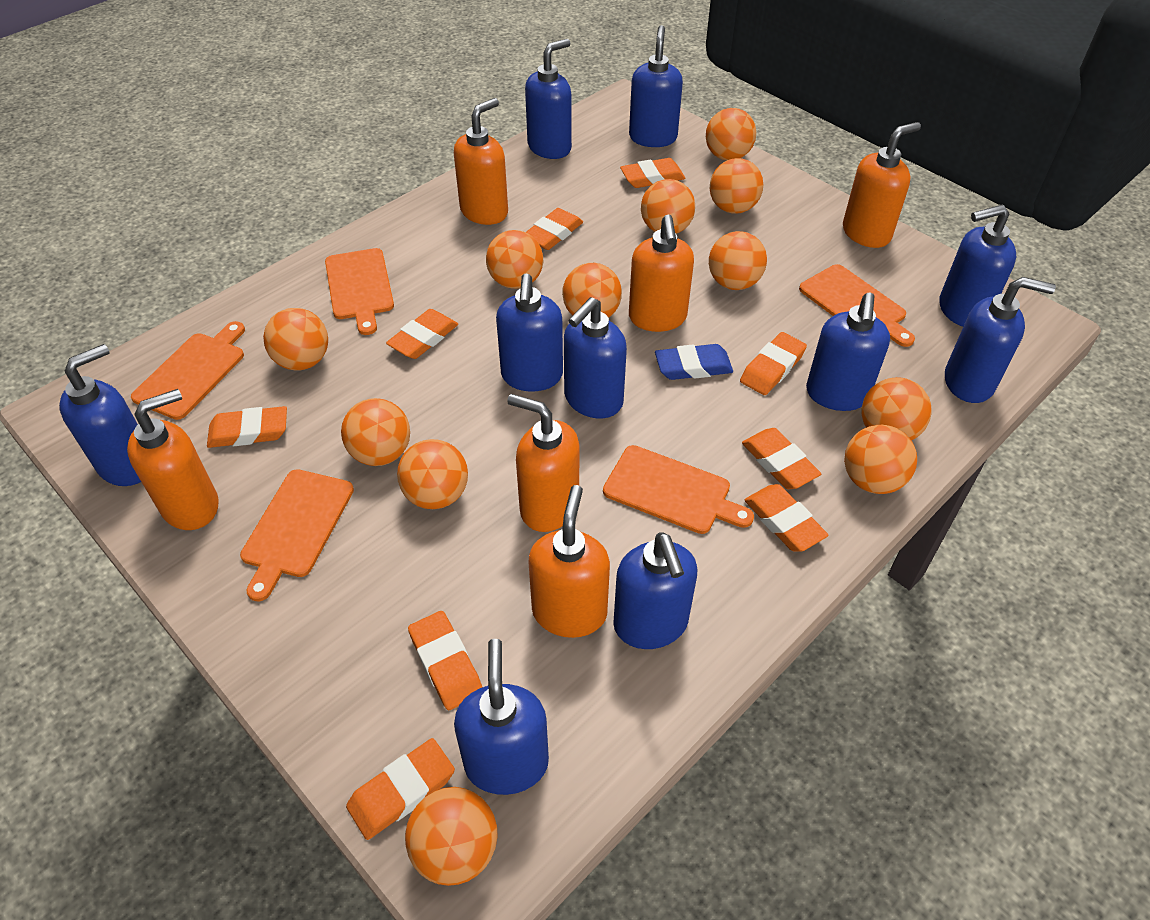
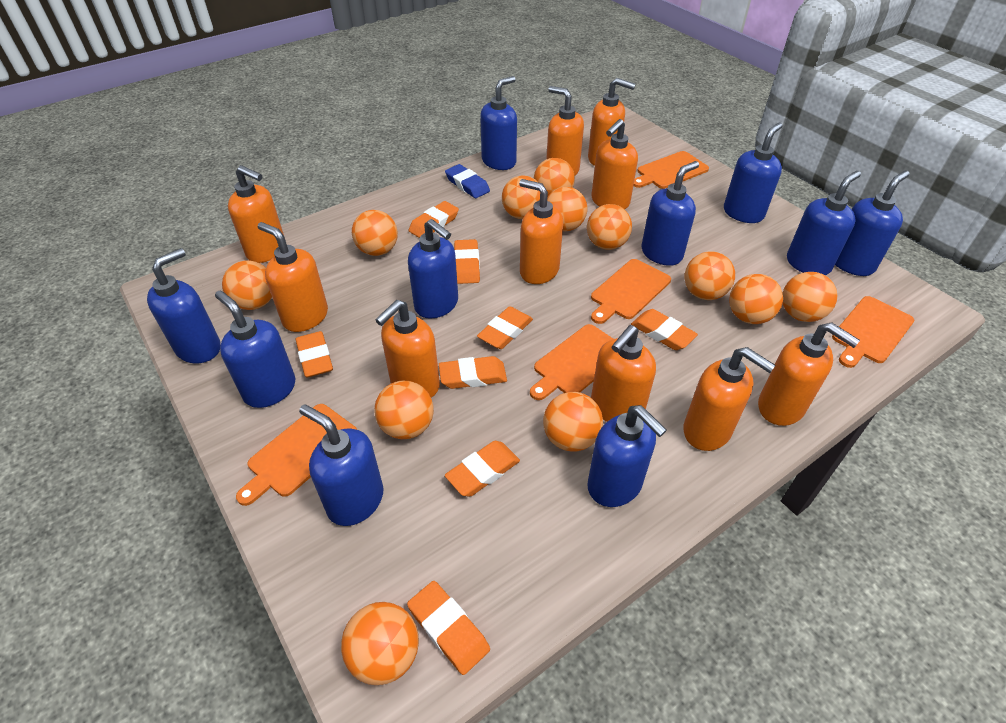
orange eraser: [207,406,287,448] [346,738,455,840] [386,309,458,359] [408,611,482,710] [526,208,583,250] [620,158,686,188] [740,332,807,395] [742,428,821,489] [745,484,828,552] = 9 -> [295,331,333,378] [407,581,490,675] [409,201,459,238] [439,356,507,389] [445,441,520,497] [454,239,480,284] [477,306,533,349] [631,309,698,350] = 8
orange soap dispenser: [127,389,219,530] [454,98,508,225] [507,394,580,532] [529,485,610,638] [629,215,694,332] [843,122,921,248] = 6 -> [228,165,284,263] [258,222,328,332] [375,300,440,398] [519,179,563,284] [546,86,584,176] [588,78,636,166] [591,119,638,209] [591,325,656,422] [683,347,776,451] [758,322,860,426] = 10

